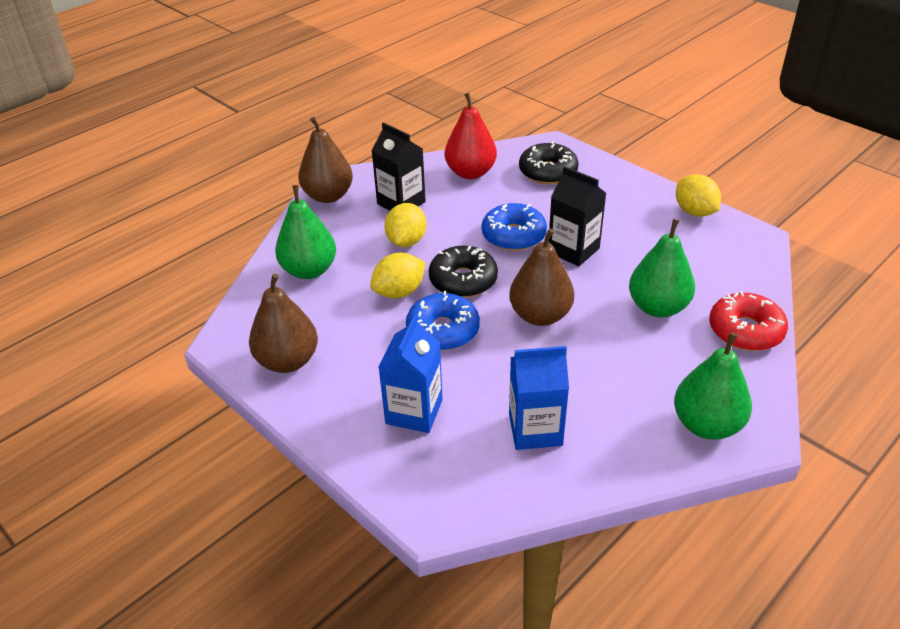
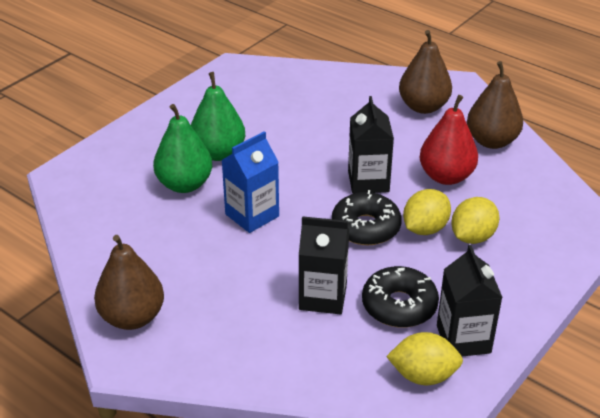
black carton: [372,122,426,211] [548,166,607,266] = 2 -> [299,216,349,314] [348,96,394,194] [437,245,503,357] = 3
blue carton: [378,315,443,433] [509,346,569,450] = 2 -> [222,131,279,233] = 1
blue donut: [406,291,480,350] [482,203,547,251] = 2 -> none = 0
green pear: [275,185,336,279] [629,219,695,317] [674,333,752,440] = 3 -> [153,104,212,193] [191,72,245,161] = 2
red donut: [709,291,788,351] = 1 -> none = 0

